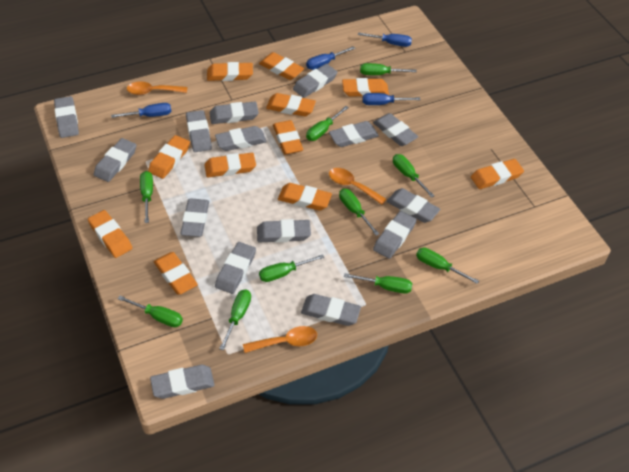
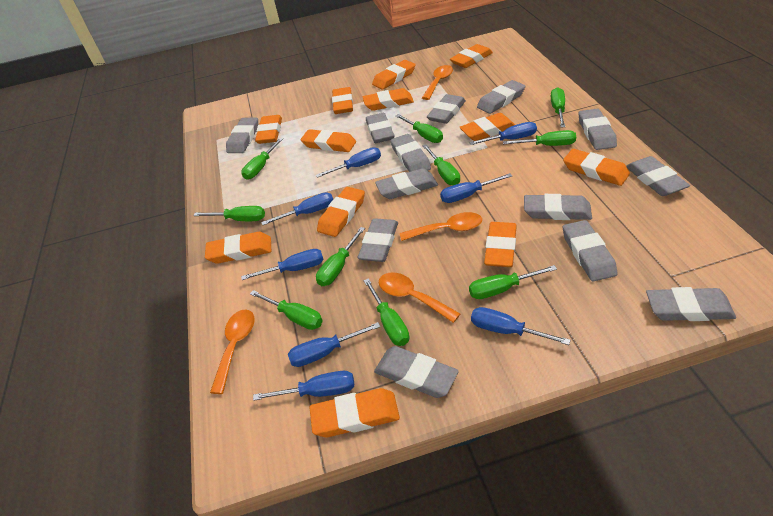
blue screwdriver: [111,103,171,118] [306,46,355,70] [358,32,412,47] [362,93,420,105] = 4 -> [241,249,324,280] [253,371,354,401] [261,192,333,225] [288,322,380,367] [316,147,381,178] [440,173,512,203] [469,122,537,145] [471,307,571,345] = 8
grey eraser: [54,96,79,138] [94,138,136,182] [150,365,215,399] [180,198,209,237] [186,110,212,152] [210,102,259,124] [215,126,267,151] [215,242,256,294] [257,219,311,243] [293,64,337,98] [301,294,361,326] [329,121,379,147] [373,113,418,146] [373,211,417,259] [387,188,440,223] = 15 -> [226,117,258,153] [358,218,398,262] [366,113,395,143] [374,346,459,398] [375,168,438,199] [391,134,431,172] [427,94,466,124] [477,80,525,114] [524,194,592,220] [563,220,618,281] [579,108,617,150] [626,156,690,196] [646,287,736,321] = 13
orange eraser: [88,210,132,258] [148,135,190,179] [154,252,198,295] [204,153,256,177] [207,62,253,81] [259,52,304,80] [266,93,316,116] [273,120,303,154] [278,183,332,211] [342,78,389,97] [471,159,524,189] = 11 -> [205,232,271,264] [255,115,282,144] [301,129,356,152] [309,388,400,437] [317,187,365,237] [332,87,353,114] [363,88,414,111] [372,60,416,90] [450,44,493,68] [459,113,515,141] [484,222,517,267] [563,149,630,186] = 12
orange spoon: [127,81,187,95] [243,326,317,353] [329,168,386,205] = 3 -> [210,309,255,394] [379,272,460,323] [400,212,482,241] [422,65,453,100] = 4

